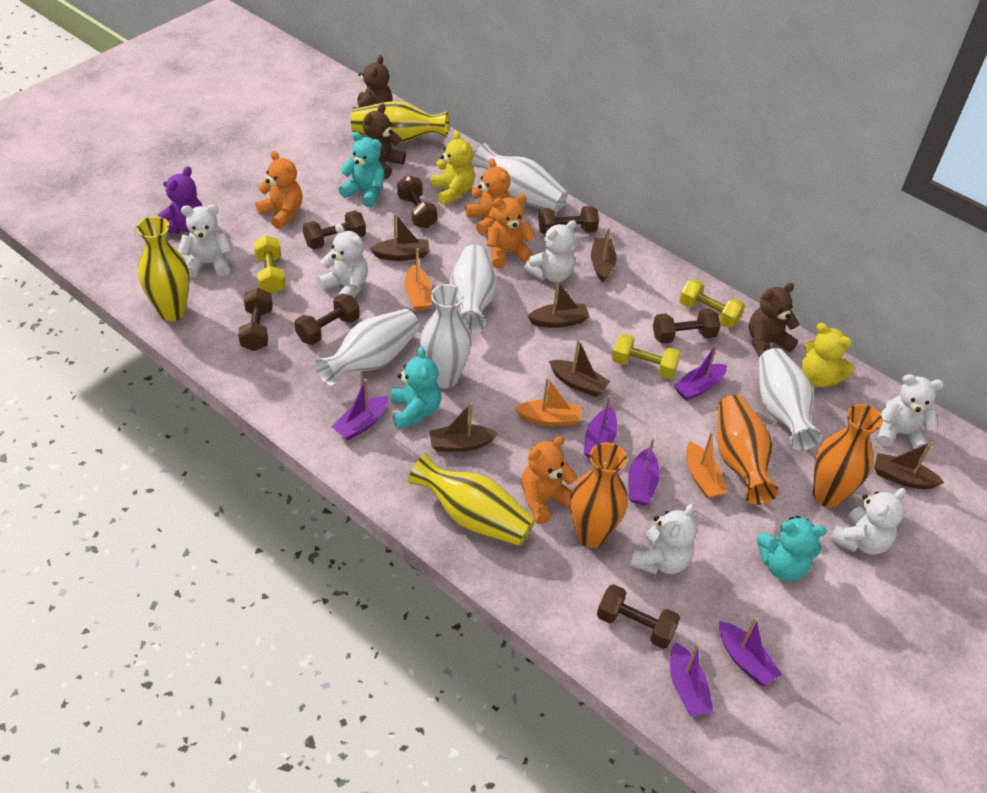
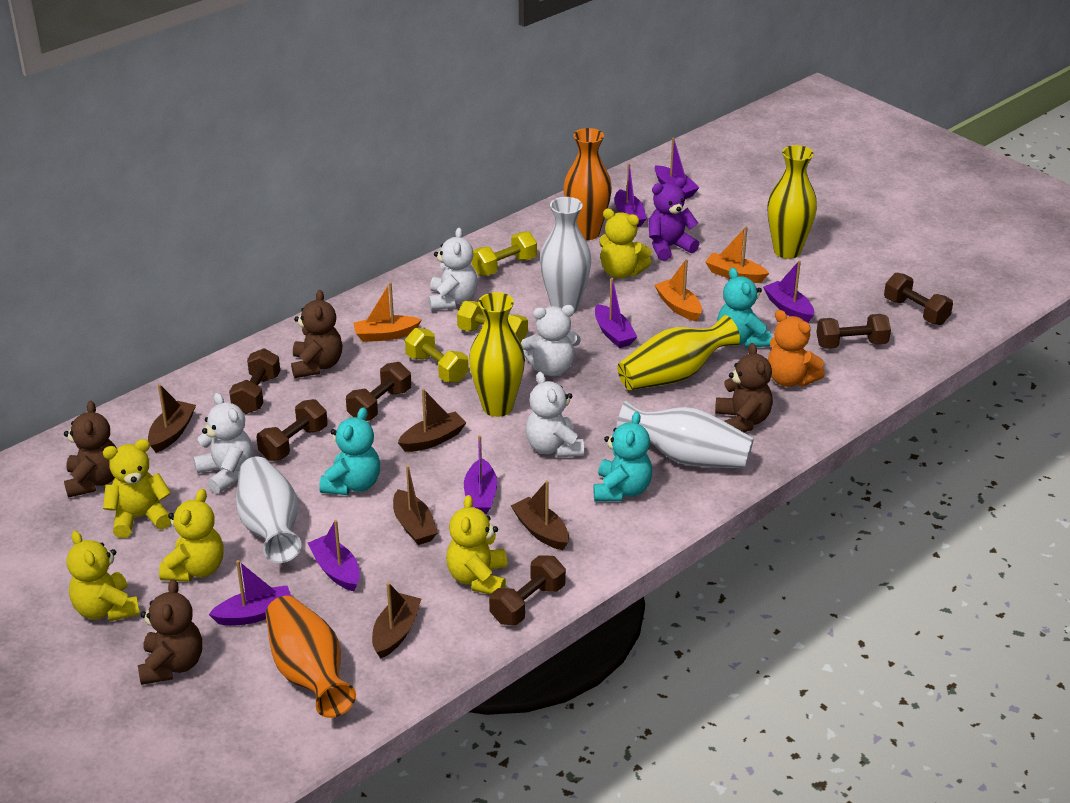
brown boat: [370,213,430,261] [429,403,498,452] [527,280,590,328] [549,339,610,397] [591,227,617,283] [874,441,945,489] = 6 -> [148,384,196,453] [372,582,421,658] [393,465,438,545] [398,389,467,452] [511,480,569,550] = 5
brown dumbbell: [238,288,273,351] [295,294,360,345] [303,210,366,249] [397,175,438,228] [538,206,599,235] [597,584,680,649] [653,308,720,344] = 7 -> [229,348,280,414] [257,399,328,461] [346,362,411,421] [489,555,566,625] [816,314,891,349] [884,272,953,325] = 6
brown teddy bear: [353,55,393,109] [362,103,406,179] [749,283,799,357] = 3 -> [64,401,116,498] [138,579,202,685] [291,290,342,378] [715,343,773,432] = 4
orange teddy bear: [255,151,303,229] [465,158,510,235] [486,194,536,268] [521,436,577,524] = 4 -> [768,310,825,387] = 1
orange vase: [570,442,628,548] [717,395,779,505] [813,404,883,508] = 3 -> [265,596,356,718] [563,128,612,240] = 2
purple boat: [332,379,388,440] [584,395,618,458] [628,438,660,505] [670,643,713,717] [674,344,727,401] [719,617,782,686] = 6 -> [209,560,291,626] [308,520,360,591] [464,435,497,514] [595,278,637,348] [615,163,647,227] [655,138,700,199] [763,261,814,323] = 7
white teddy bear: [178,205,232,278] [317,224,368,298] [524,220,576,282] [630,504,697,574] [830,488,906,555] [877,374,944,450] = 6 -> [193,393,253,494] [429,228,478,311] [521,305,581,376] [526,372,584,458] = 4
white vase: [315,309,419,387] [420,284,472,389] [449,245,496,334] [472,143,568,213] [759,348,822,451] = 5 -> [236,457,302,563] [540,197,591,312] [616,400,754,468] = 3
yellow teddy bear: [431,130,475,205] [801,323,854,387] = 2 -> [67,531,140,622] [103,439,171,538] [159,489,224,582] [446,495,507,594] [599,208,652,278] = 5

